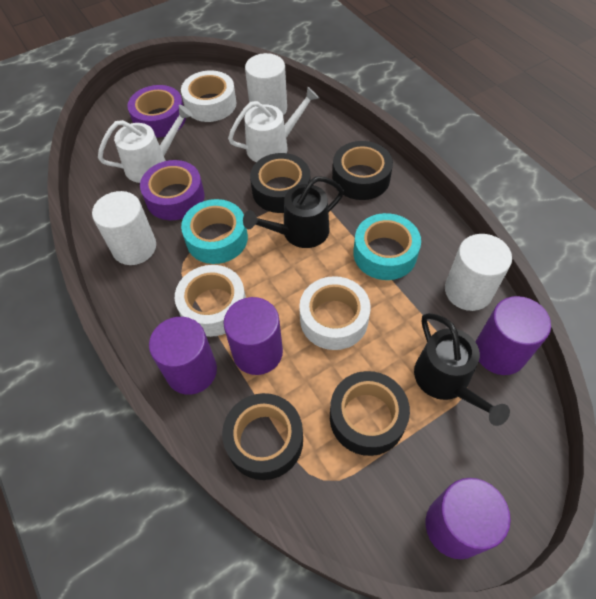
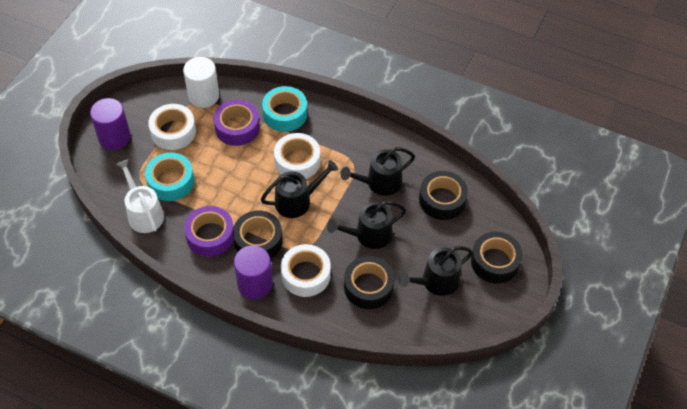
black watering can: [243,176,344,248] [414,313,510,426] = 2 -> [261,160,338,218] [327,201,406,249] [341,147,415,196] [398,246,473,296] = 4
purple cylinder: [149,317,217,395] [224,297,283,375] [426,478,511,559] [476,296,551,375] = 4 -> [90,98,131,150] [234,245,273,299] = 2
white cylinder: [92,191,156,265] [245,53,287,116] [445,234,512,311] = 3 -> [183,57,219,108] = 1
white watering can: [98,105,193,183] [228,87,319,162] = 2 -> [116,159,164,233] = 1

